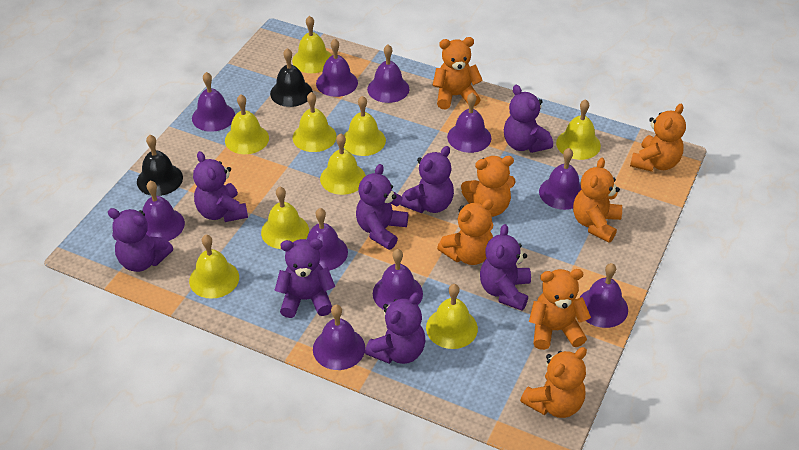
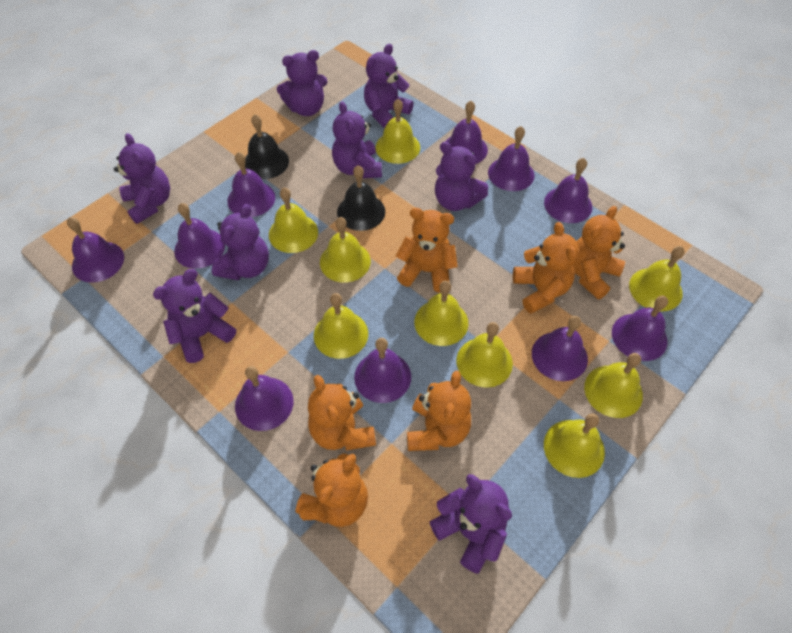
orange teddy bear: [432,37,483,109] [437,199,494,265] [461,156,516,217] [520,347,587,418] [529,269,591,350] [573,158,622,243] [630,104,686,172] = 7 -> [296,454,368,527] [308,375,376,450] [396,208,458,293] [407,371,471,451] [513,222,579,314] [574,206,625,300] = 6

